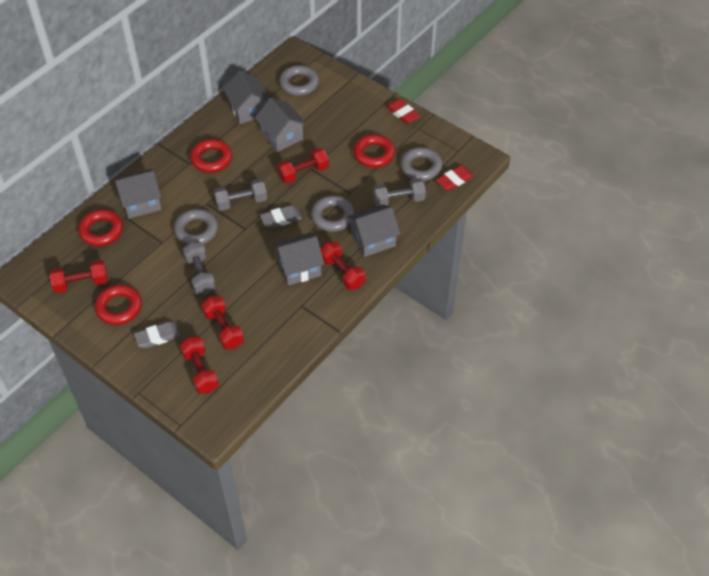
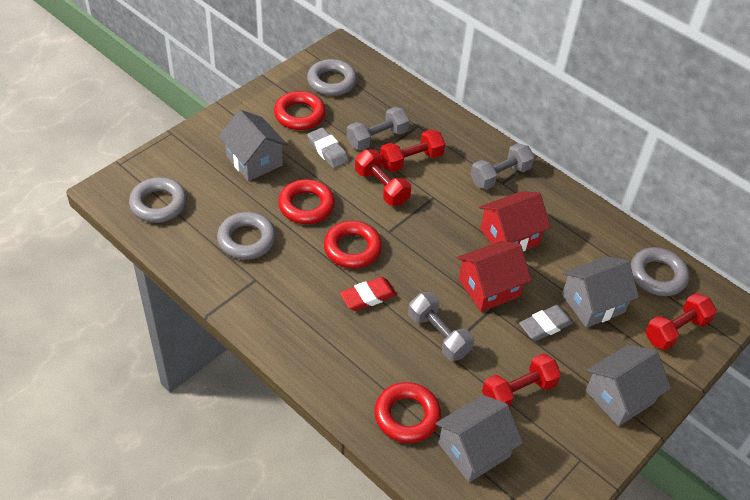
grey house: [114,169,162,219] [223,70,269,124] [255,98,307,152] [273,233,324,286] [347,204,400,257] = 5 -> [219,110,288,181] [436,395,523,482] [562,256,639,328] [586,344,671,426] = 4
red dumbbell: [50,259,108,293] [180,337,219,394] [201,296,244,349] [277,148,329,184] [321,241,366,290] = 5 -> [355,149,411,206] [380,129,445,172] [482,353,561,408] [645,293,717,350] = 4
red eraser: [386,99,420,124] [436,165,474,191] = 2 -> [340,277,397,311] = 1
red house: none = 0 -> [457,241,532,312] [479,191,551,251] = 2

